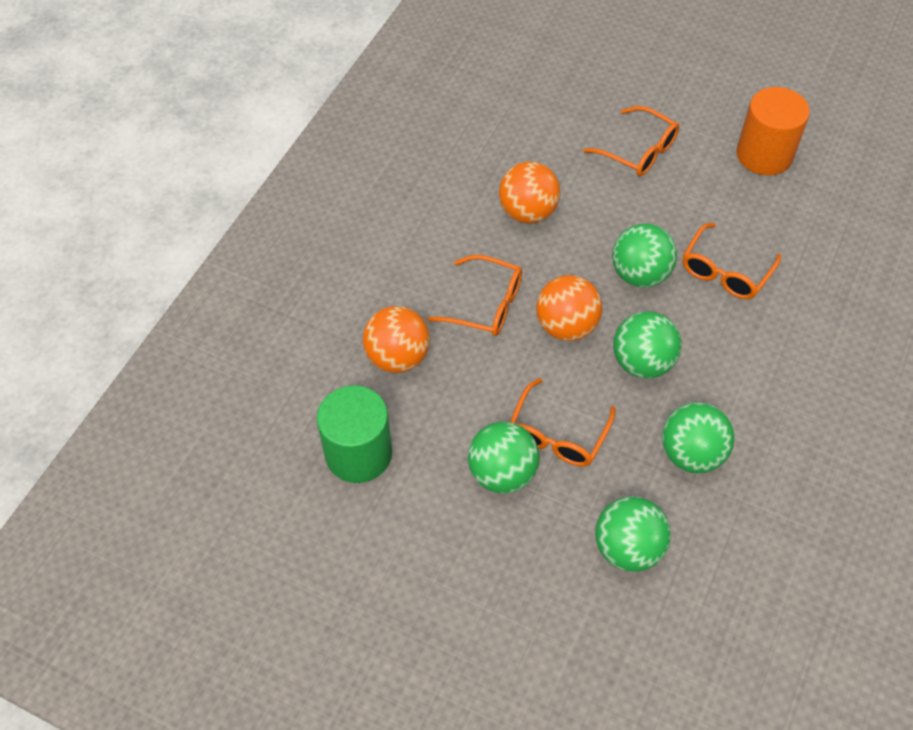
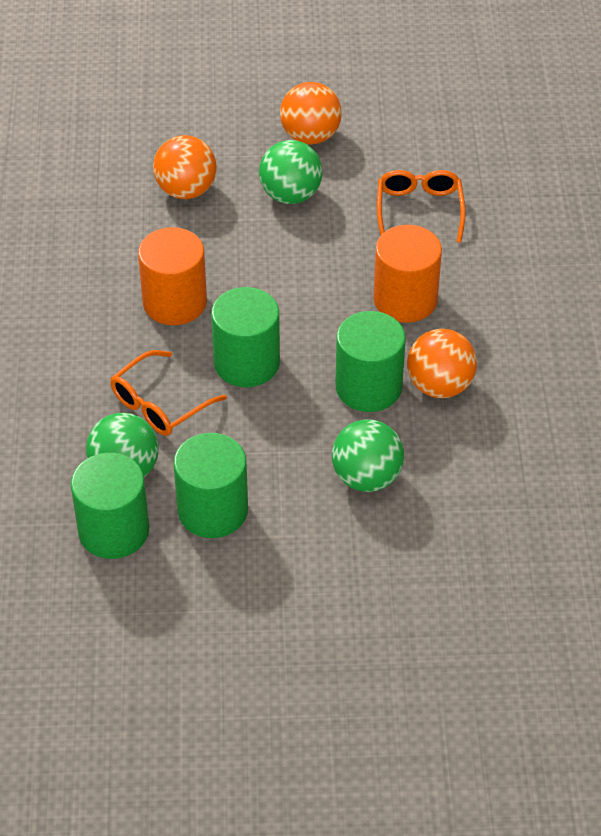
green ball: [468,422,540,494] [595,496,671,572] [612,224,677,288] [613,311,682,379] [662,402,734,474] = 5 -> [86,413,159,477] [259,140,323,204] [332,419,404,492] = 3
green cylinder: [317,385,392,483] = 1 -> [70,453,149,559] [173,433,248,538] [211,287,280,387] [335,311,406,412] = 4
orange cylinder: [736,87,810,176] = 1 -> [138,227,207,325] [373,225,442,323] = 2
orange glasses: [427,255,522,336] [510,378,615,467] [583,106,679,176] [683,223,781,299] = 4 -> [110,350,227,436] [377,170,466,243] = 2

